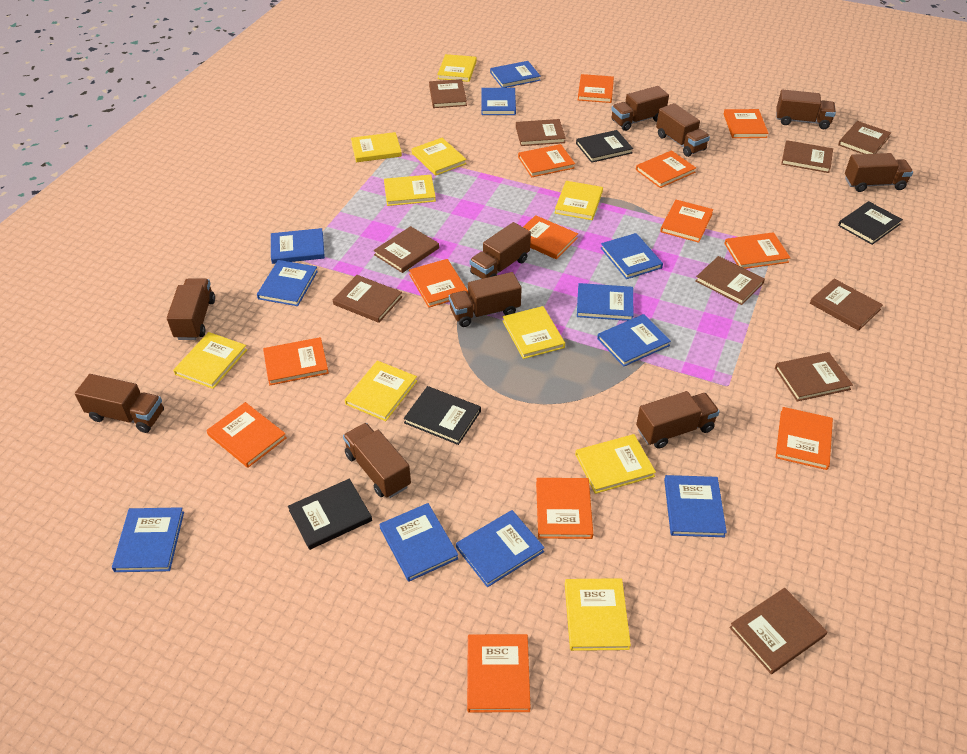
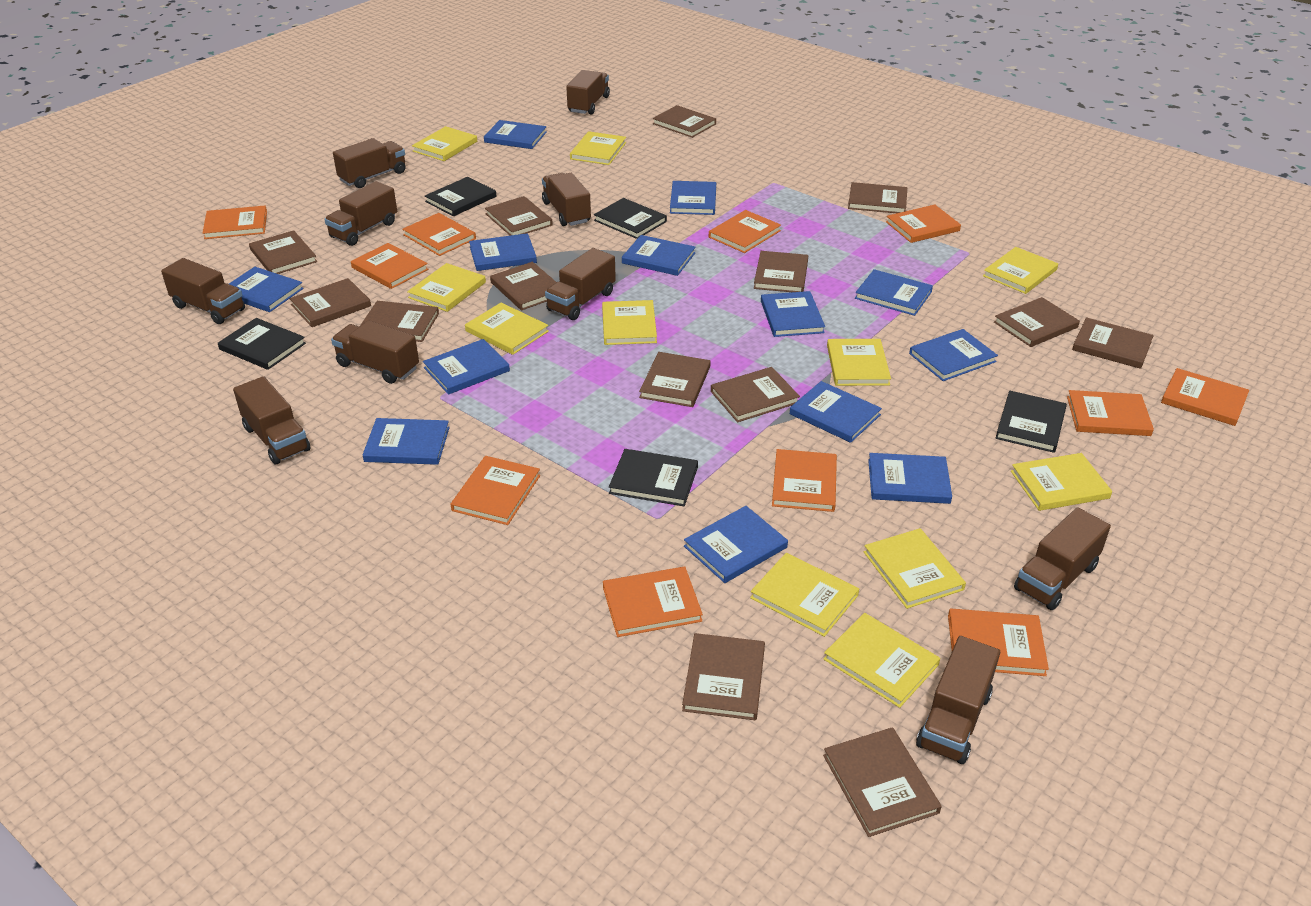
black book: [288,479,372,550] [404,386,481,445] [576,130,633,163] [838,201,903,245] = 4 -> [218,318,306,370] [425,177,496,216] [594,198,667,239] [609,449,698,506] [995,391,1067,453] = 5
blue book: [112,507,184,572] [257,260,318,306] [271,228,325,264] [380,503,459,582] [456,510,544,587] [481,88,516,115] [490,61,541,88] [577,283,634,321] [597,314,671,367] [601,233,663,279] [664,475,727,537] = 11 -> [229,267,304,312] [363,418,450,465] [423,339,510,395] [469,233,537,271] [484,120,547,149] [622,235,696,276] [670,181,716,215] [684,506,788,583] [761,291,825,337] [790,381,882,443] [855,269,933,316] [868,453,952,504] [909,329,998,381] = 13
brown book: [333,275,403,323] [374,226,439,273] [429,79,467,108] [516,119,566,146] [695,256,765,305] [729,587,827,674] [775,352,853,402] [781,140,833,173] [810,279,883,331] [838,121,891,154] = 10 -> [249,230,317,274] [290,278,371,327] [359,301,439,342] [485,196,553,236] [490,262,556,310] [639,352,710,407] [653,105,716,138] [682,633,765,720] [711,367,800,422] [754,251,808,292] [823,727,942,837] [848,182,907,213] [994,297,1080,347] [1072,317,1154,369] = 14
orange book: [206,402,287,468] [263,337,329,385] [409,259,468,308] [467,634,531,712] [518,144,575,177] [523,215,578,259] [536,478,593,539] [578,74,614,103] [636,150,696,188] [660,200,713,243] [724,109,769,138] [724,232,790,269] [775,407,833,470] = 13 -> [203,206,267,239] [351,243,428,289] [402,213,476,256] [451,456,540,525] [603,566,703,637] [709,210,781,253] [772,449,837,512] [886,205,961,243] [948,608,1049,676] [1067,390,1154,436] [1161,368,1249,426] = 11
yellow book: [173,332,247,389] [345,361,417,421] [351,132,402,162] [384,175,436,206] [411,138,467,176] [437,54,477,82] [503,306,565,359] [555,181,603,220] [565,578,631,651] [575,434,656,494] = 10 -> [407,263,486,312] [412,126,477,161] [465,303,549,355] [570,131,626,165] [602,300,657,345] [750,553,859,637] [824,613,940,708] [827,339,891,386] [864,528,966,609] [983,247,1058,294] [1011,453,1112,511] = 11

